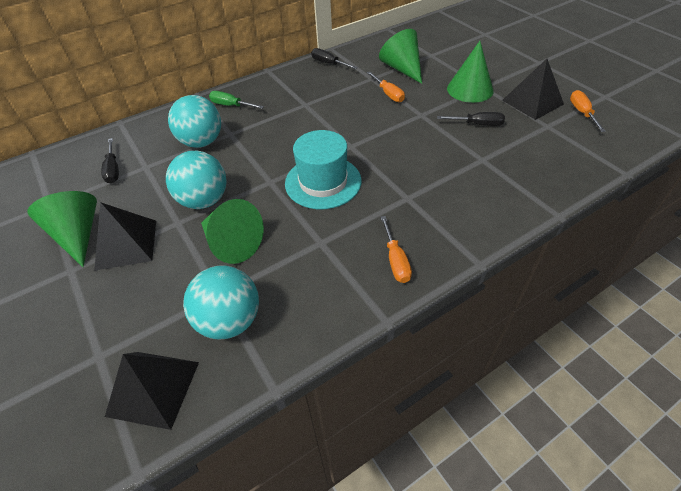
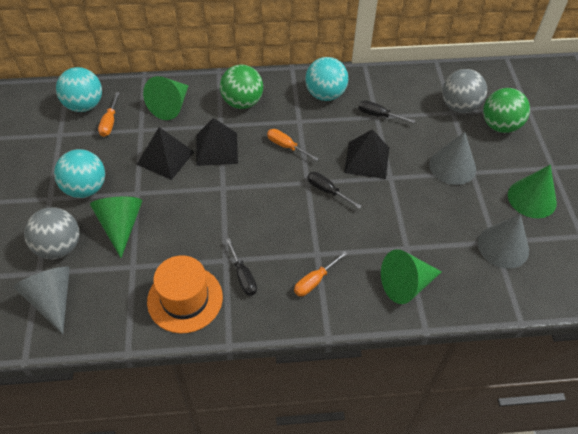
green ball: none = 0 -> [220,65,263,109] [483,88,530,133] = 2
green screwdriver: [209,91,264,109] = 1 -> none = 0
grey ball: none = 0 -> [24,207,79,259] [442,69,487,113] = 2
grey cone: none = 0 -> [14,267,70,334] [429,132,476,185] [478,214,529,268] = 3
orange hat: none = 0 -> [147,255,223,334] = 1
turquoise hat: [285,130,361,209] = 1 -> none = 0

